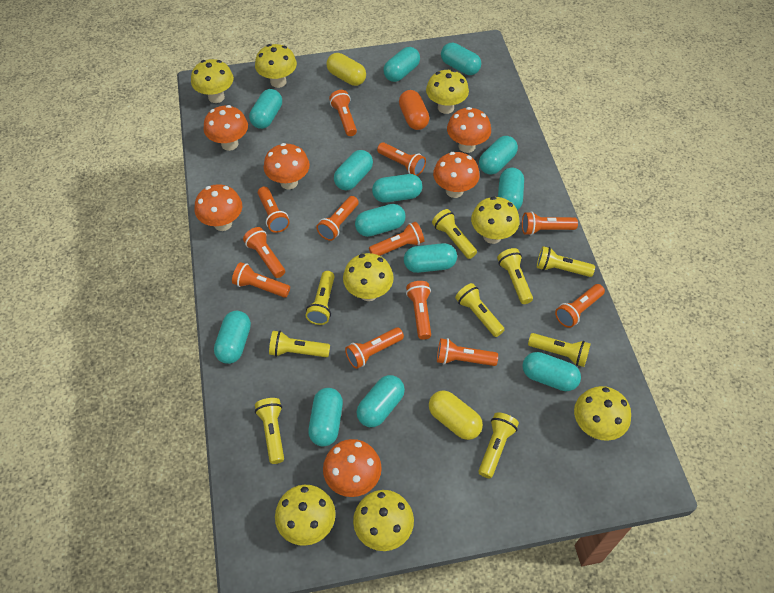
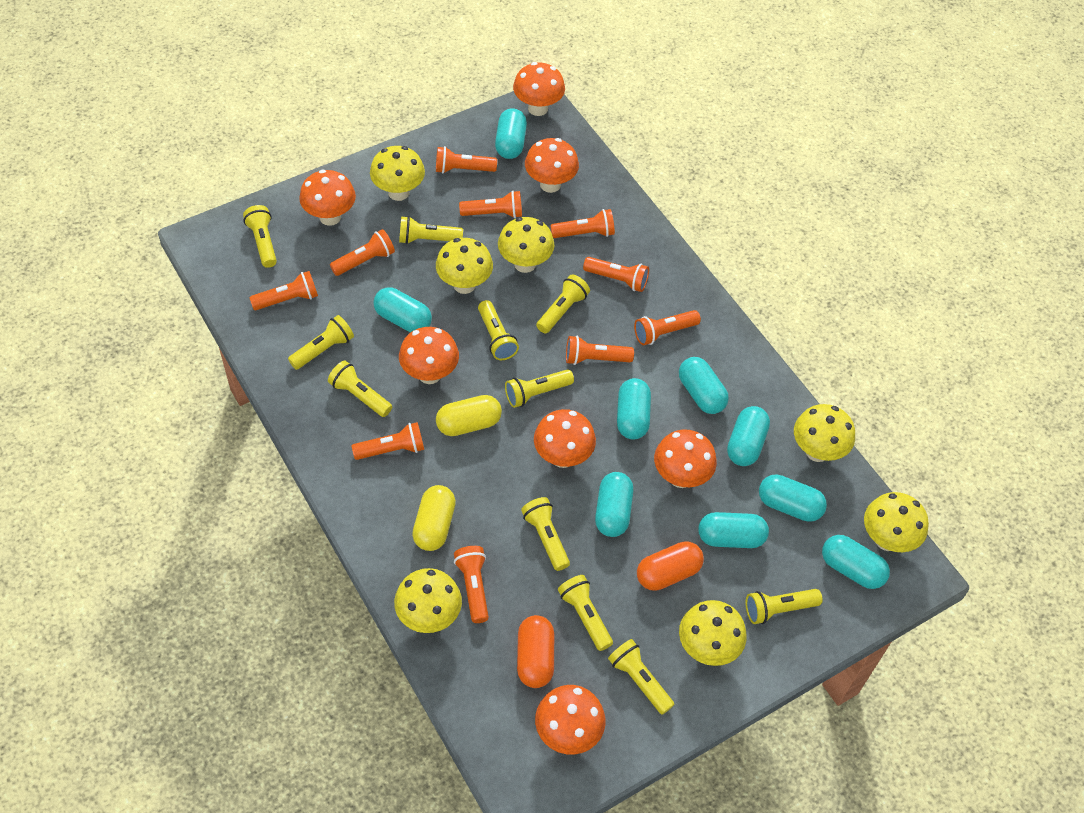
orange capsule: [399,90,429,130] = 1 -> [517,615,554,688] [637,541,704,591] = 2
orange flashlight: [232,262,290,298] [243,227,285,278] [258,187,290,233] [316,196,359,241] [329,90,357,136] [345,327,404,369] [369,221,424,256] [377,142,426,176] [406,281,431,340] [437,338,498,366] [522,211,578,235] [555,284,605,328] = 12 -> [249,271,318,310] [330,229,395,276] [352,422,424,460] [436,146,497,174] [454,546,489,623] [459,191,522,218] [550,209,615,238] [566,336,634,365] [583,257,649,292] [634,310,701,346] = 10
orange mushroom: [194,184,242,231] [204,105,248,151] [264,143,310,190] [323,439,382,497] [433,152,480,198] [447,107,491,153] = 6 -> [299,170,356,226] [399,327,459,384] [513,62,565,116] [525,138,579,193] [534,409,596,468] [535,685,606,755] [654,430,717,488] = 7
turquoise capsule: [214,311,251,364] [249,89,282,129] [308,388,343,446] [334,150,373,190] [355,204,406,237] [357,375,405,427] [372,174,422,203] [383,47,420,82] [404,243,457,273] [441,43,481,75] [479,136,518,175] [498,168,524,210] [522,352,581,391] = 13 -> [373,288,432,332] [495,109,527,159] [595,472,633,537] [617,378,651,439] [679,357,729,414] [698,512,769,548] [727,406,770,466] [759,474,827,522] [822,535,890,589] = 9
yellow flashlight: [255,398,284,464] [269,331,330,357] [306,271,335,325] [432,209,477,259] [455,283,505,337] [478,412,519,479] [497,248,533,304] [528,333,591,367] [537,246,595,277] = 9 -> [243,205,277,268] [288,315,354,370] [328,360,392,417] [399,216,463,244] [478,300,519,360] [505,369,574,408] [521,497,570,571] [536,275,590,333] [558,575,613,651] [608,639,674,715] [745,589,823,624] = 11
yellow mushroom: [191,59,234,103] [255,44,297,88] [275,485,336,546] [343,253,394,301] [353,490,414,551] [426,70,469,114] [471,197,520,244] [574,386,631,441] = 8 -> [370,146,425,201] [394,568,462,633] [436,238,493,294] [498,217,554,273] [679,600,747,666] [794,404,855,462] [864,492,929,552] = 7

